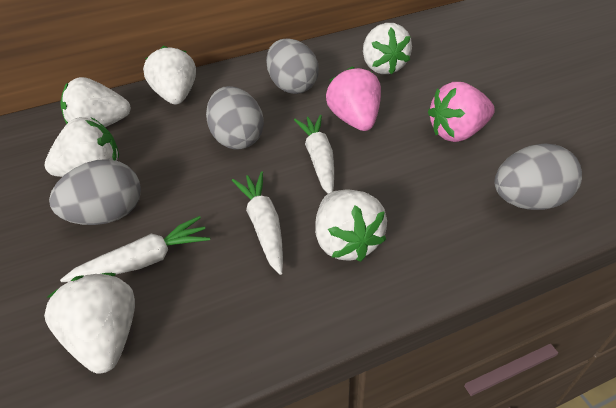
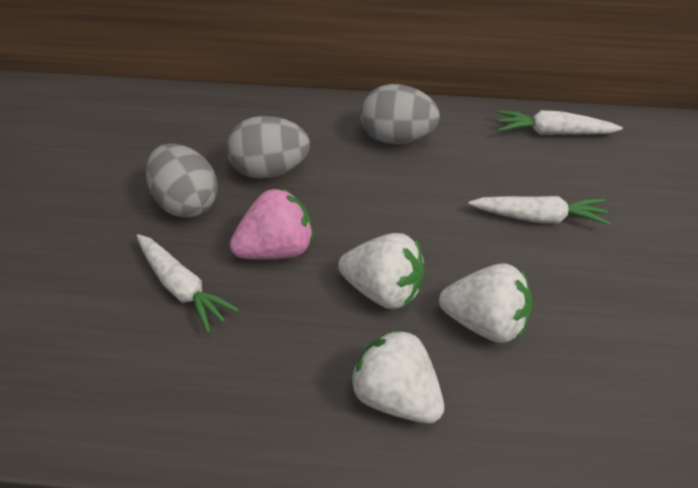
grey egg: [49,159,141,225] [206,86,264,150] [266,38,319,94] [494,144,582,210] = 4 -> [146,143,218,218] [226,116,310,179] [360,84,440,144] = 3
pink strawberry: [326,66,381,131] [428,82,495,142] = 2 -> [230,187,313,260] = 1
white strawberry: [44,117,119,177] [44,273,135,373] [60,77,131,127] [143,46,196,104] [315,190,387,262] [363,23,412,75] = 6 -> [338,233,425,309] [350,328,444,423] [439,263,533,343] = 3

